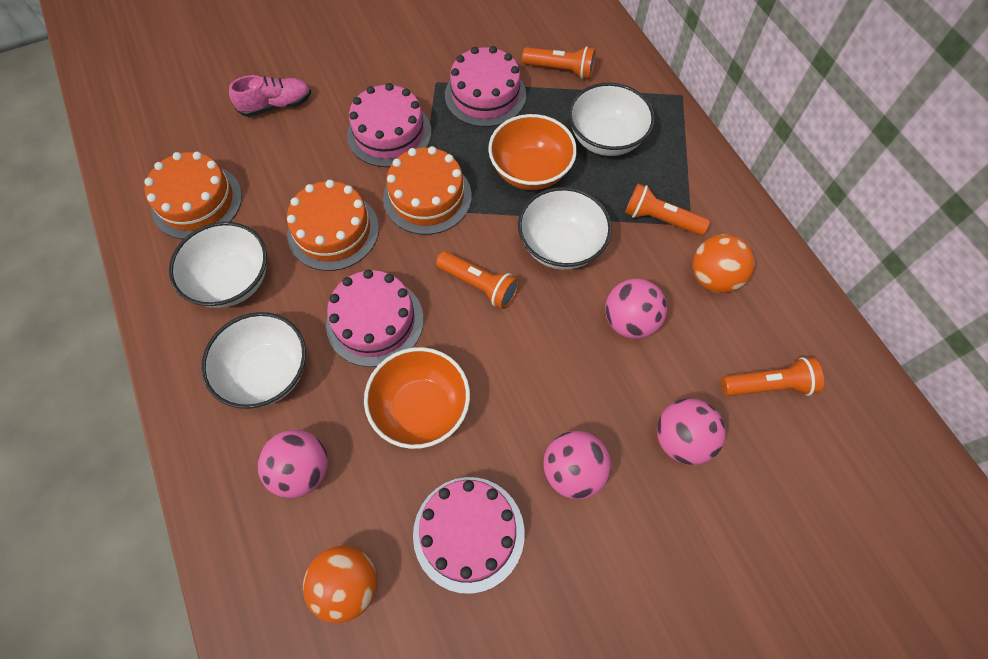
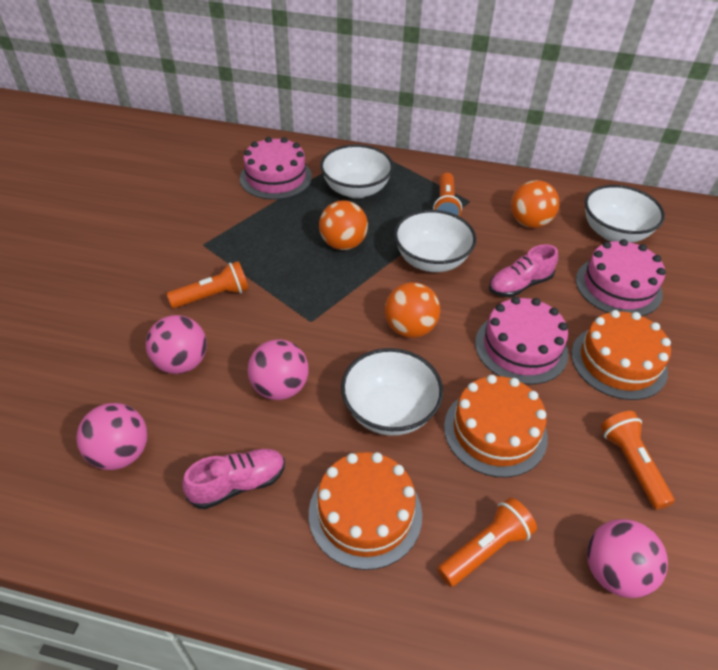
orange ball: [303,545,377,623] [693,234,754,293] = 2 -> [319,200,368,250] [385,282,440,338] [511,180,559,228] = 3
orange bowl: [364,347,470,449] [488,114,577,190] = 2 -> none = 0
pink cake: [326,270,424,367] [347,83,432,167] [413,477,525,594] [445,46,526,127] = 4 -> [240,137,312,200] [475,297,569,385] [576,239,666,316] = 3
pink shoe: [229,75,311,117] = 1 -> [182,449,285,509] [489,244,558,297] = 2

